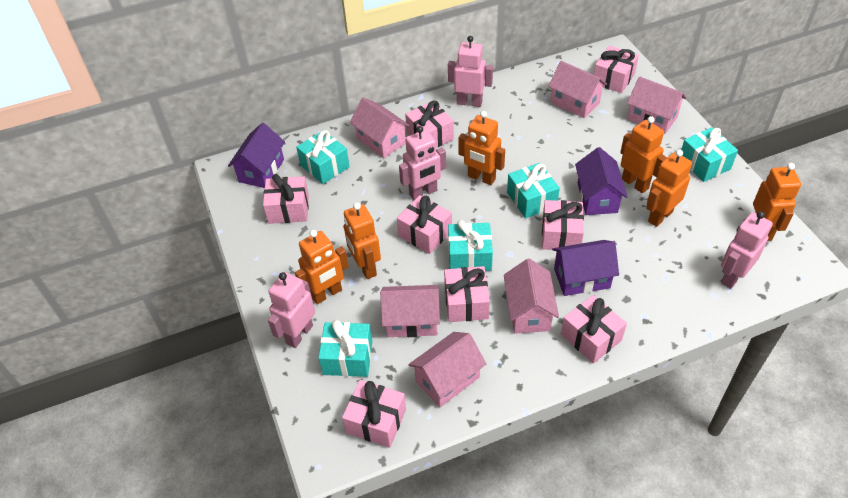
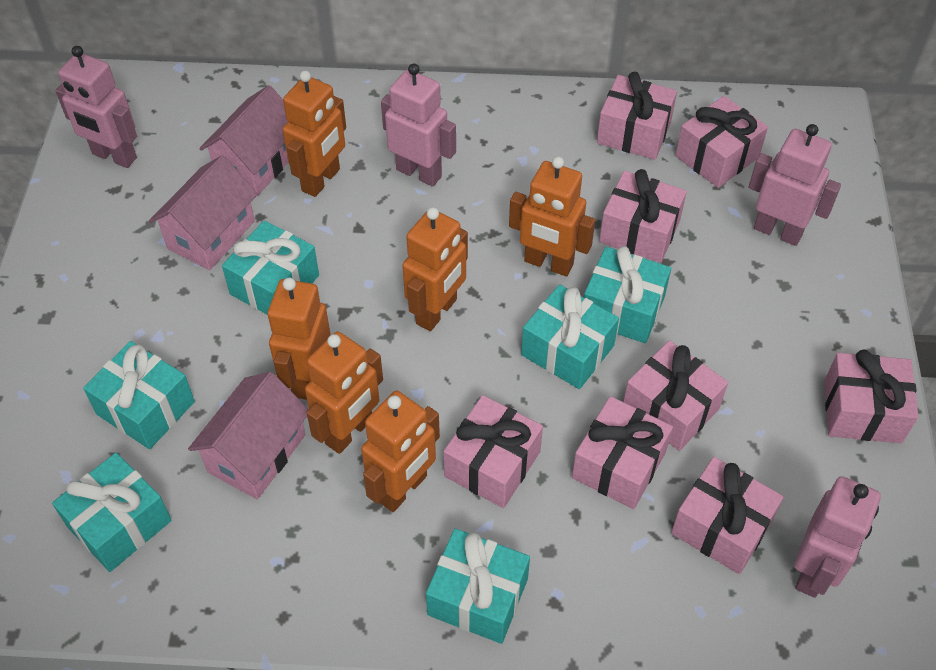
pink house: [350,97,409,158] [380,285,440,337] [408,332,486,407] [504,259,559,333] [548,61,607,118] [627,77,686,134] = 6 -> [149,155,258,270] [188,372,309,499] [199,85,288,196] = 3
purple house: [228,123,285,188] [552,240,619,296] [575,147,627,215] = 3 -> none = 0
turquoise gift: [296,130,350,184] [318,320,372,377] [448,220,493,271] [507,163,560,218] [681,127,738,182] = 5 -> [52,453,171,572] [83,341,195,449] [222,220,319,315] [426,529,530,644] [521,284,619,389] [584,246,671,343] = 6

